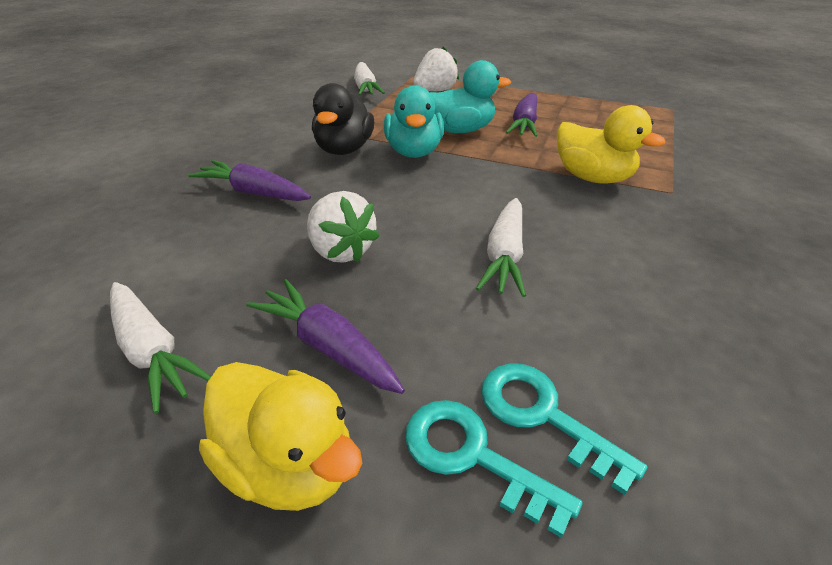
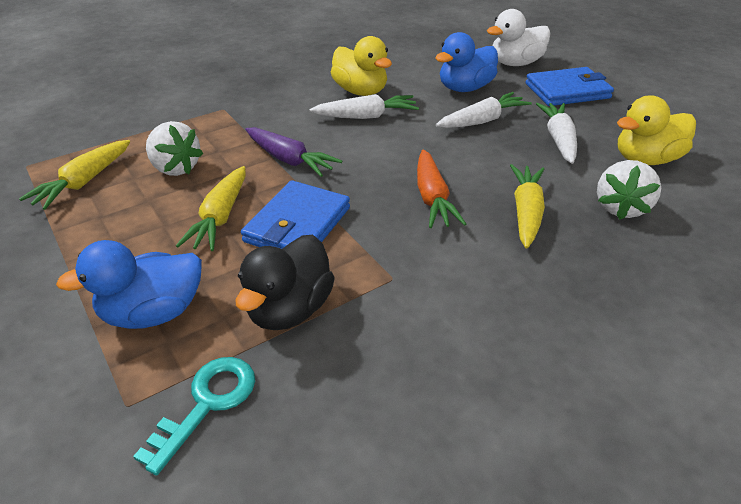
blue duck: none = 0 -> [56,240,202,329] [435,32,498,92] = 2
blue wallet: none = 0 -> [241,180,350,249] [526,67,614,106] = 2
orange carrot: none = 0 -> [417,149,466,228] = 1
purple carrot: [188,160,311,201] [246,279,405,394] [506,93,537,137] = 3 -> [245,127,342,177] = 1
turquoise duck: [384,85,444,158] [430,60,511,133] = 2 -> none = 0
turquoise key: [405,400,583,538] [481,363,647,495] = 2 -> [133,357,255,475] = 1
white duck: none = 0 -> [487,9,550,66] = 1
yellow carrot: none = 0 -> [19,140,130,210] [176,166,246,251] [510,164,545,249] = 3

